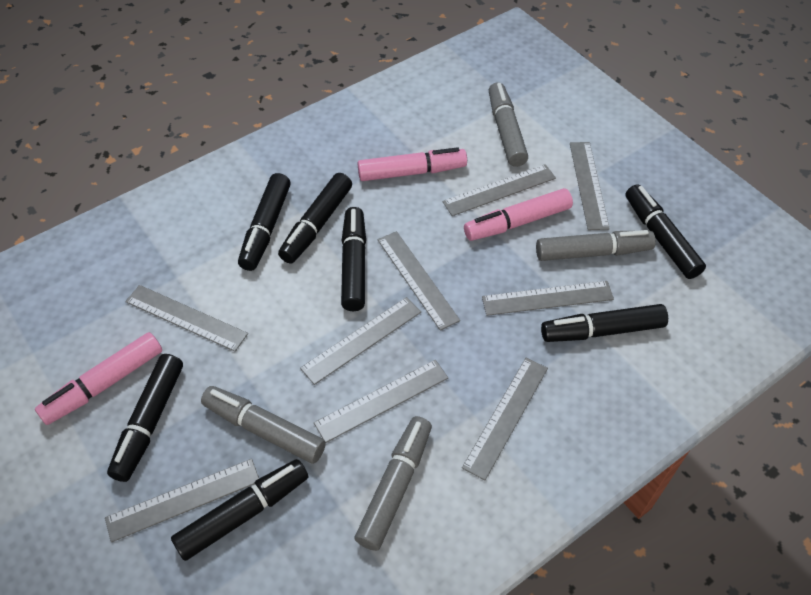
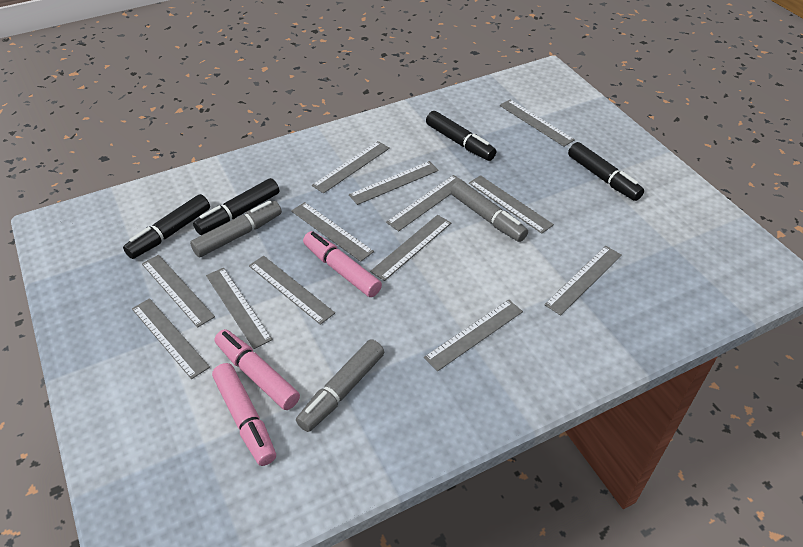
black marker: [107,354,183,482] [171,459,308,561] [238,173,291,271] [278,173,352,263] [341,207,366,311] [541,304,668,342] [626,184,706,279] = 7 -> [123,194,210,259] [193,178,279,235] [426,111,496,161] [568,142,644,201] = 4
grey marker: [201,386,326,464] [355,416,432,551] [489,82,528,167] [536,230,656,261] = 4 -> [190,200,282,257] [296,339,384,432] [451,180,528,242] = 3
grey ruler: [105,459,259,542] [125,285,248,352] [300,297,421,385] [314,360,448,443] [378,231,460,331] [442,164,556,216] [462,358,548,480] [482,281,614,316] [570,142,610,230] = 9 -> [132,298,210,379] [142,255,215,328] [206,268,273,349] [249,256,335,325] [291,202,374,262] [312,141,390,193] [349,161,439,205] [370,215,451,281] [386,175,466,231] [424,300,523,371] [469,175,554,234] [500,99,575,146] [544,246,622,316] = 13

